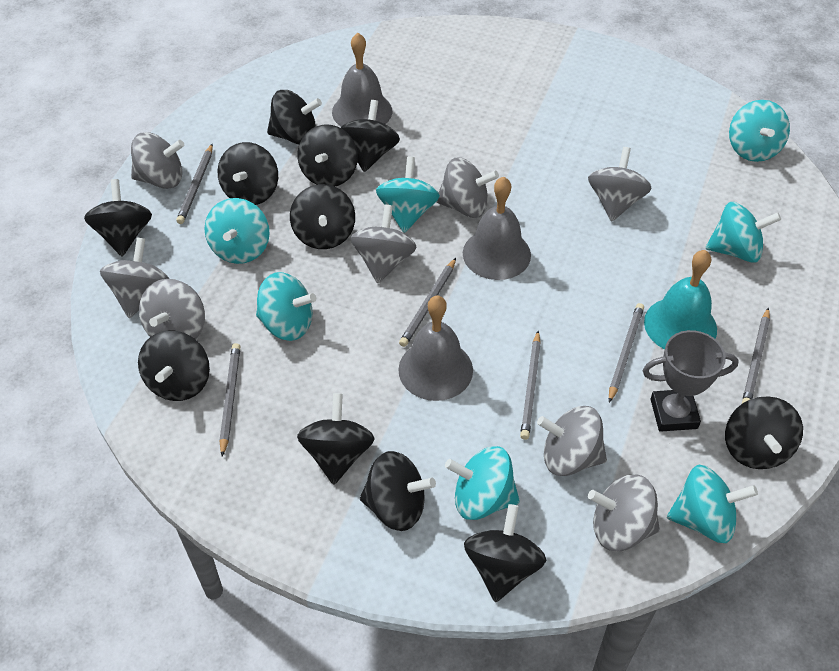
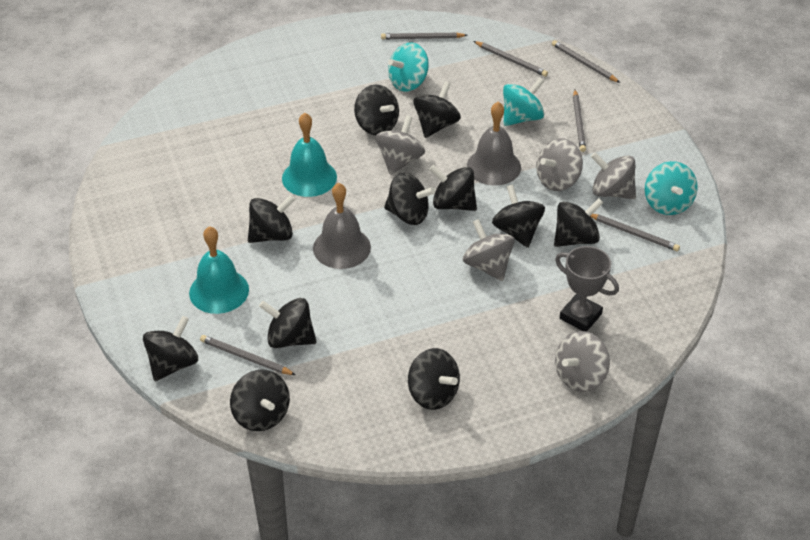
grey bell: [332,33,392,127] [398,295,473,401] [463,177,531,280] = 3 -> [313,183,371,269] [467,102,521,185] = 2
grey spinning top: [100,237,169,318] [131,132,184,189] [139,279,205,339] [350,205,417,283] [437,158,499,218] [537,406,607,476] [588,147,652,221] [588,475,660,551] = 8 -> [375,115,425,175] [463,219,515,281] [536,138,583,191] [555,331,610,392] [591,152,636,199] = 5
turquoise bell: [644,250,717,349] = 1 -> [189,226,249,314] [282,113,337,197] = 2
turquoise spinning top: [204,198,270,264] [256,272,316,341] [376,157,440,233] [445,446,520,520] [667,465,758,543] [706,202,781,263] [729,100,790,162] = 7 -> [388,43,429,92] [503,77,544,126] [645,161,698,215] = 3

